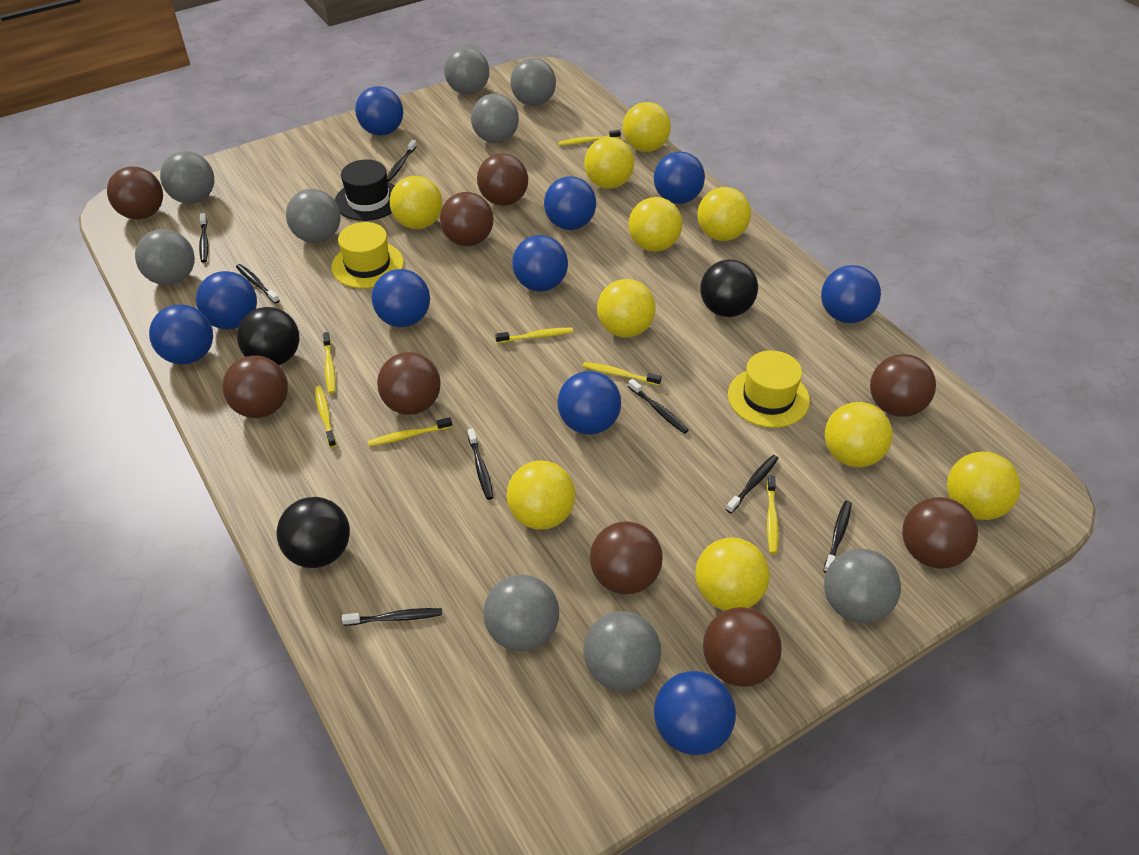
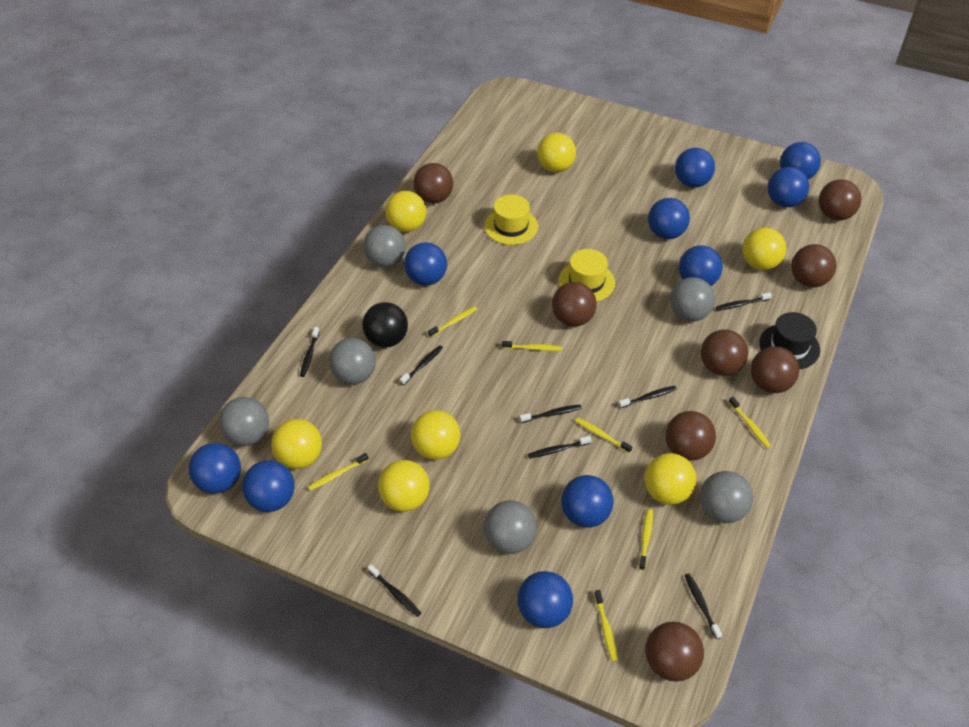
black ball: [237,307,299,365] [276,497,350,568] [700,259,758,317] = 3 -> [362,302,408,348] = 1
brown ball: [107,166,163,220] [222,355,288,418] [377,352,441,415] [440,192,493,246] [477,153,528,206] [590,521,663,594] [703,607,782,687] [870,354,936,417] [902,497,978,569] = 9 -> [413,163,453,203] [552,282,597,327] [645,622,704,682] [665,411,716,461] [701,329,748,376] [751,346,799,393] [791,244,836,287] [819,179,861,221] = 8
grey ball: [135,229,195,285] [160,151,214,204] [286,189,341,243] [444,47,489,95] [471,94,519,143] [484,575,559,651] [510,58,556,106] [584,611,661,691] [824,548,901,623] = 9 -> [219,397,269,446] [329,338,376,385] [363,225,406,267] [484,500,537,554] [670,277,715,322] [700,471,753,523] = 6
yellow ball: [390,176,442,229] [507,461,575,530] [584,137,634,189] [597,279,656,338] [623,102,671,152] [629,197,682,252] [695,537,770,611] [697,187,751,241] [825,402,893,468] [947,452,1021,520] = 10 -> [271,419,322,469] [378,460,430,512] [385,191,426,232] [411,410,460,460] [537,133,576,172] [644,453,696,505] [743,227,786,270] = 7

